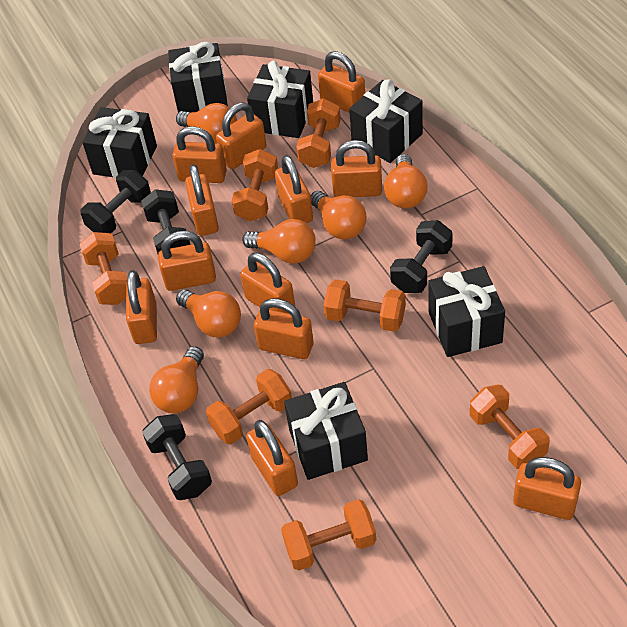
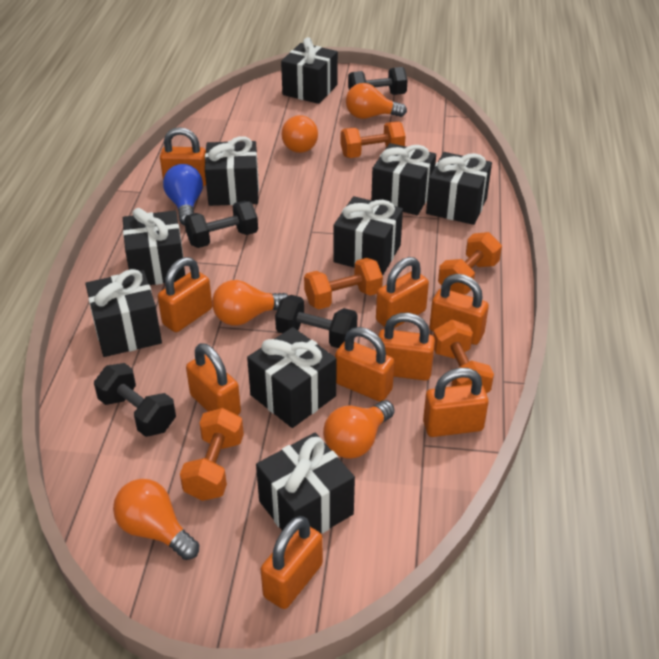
black gift: [82,107,157,178] [168,42,228,113] [247,61,313,138] [284,382,368,480] [349,79,423,163] [428,266,505,357] = 6 -> [85,269,162,357] [123,208,185,285] [205,136,259,206] [247,327,337,428] [256,433,355,533] [281,37,338,104] [333,196,403,275] [371,143,436,215] [426,152,492,225] = 9
blue light bulb: none = 0 -> [163,164,203,225] = 1
orange dumbbell: [80,232,127,305] [206,369,292,444] [232,149,278,222] [281,499,376,571] [296,98,341,168] [324,279,406,332] [470,385,550,469] = 7 -> [180,408,244,501] [304,258,383,309] [341,122,406,158] [433,320,494,393] [438,232,502,294] = 5
orange light bulb: [149,346,204,414] [176,103,237,143] [176,289,241,337] [242,219,316,264] [311,191,366,240] [384,154,427,209] = 6 -> [113,479,199,560] [212,280,288,326] [282,115,318,153] [323,400,395,459] [346,83,407,119] = 5
orange padlock: [126,270,157,344] [158,231,216,291] [173,126,227,183] [185,164,219,236] [216,103,266,169] [240,253,295,313] [246,420,298,496] [254,298,314,359] [275,155,313,223] [318,51,365,113] [331,140,382,197] [513,457,581,520] = 12 -> [158,257,212,332] [160,127,206,186] [186,343,241,415] [261,516,323,609] [335,327,395,402] [376,257,429,328] [378,313,435,381] [423,368,489,437] [430,274,489,345] = 9

